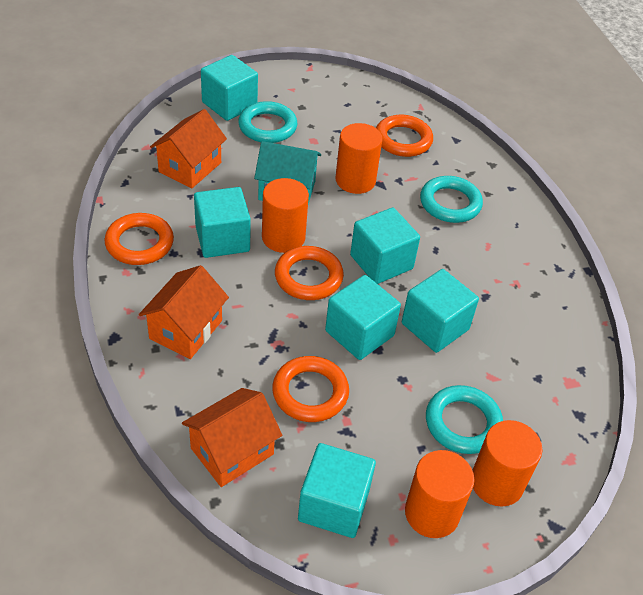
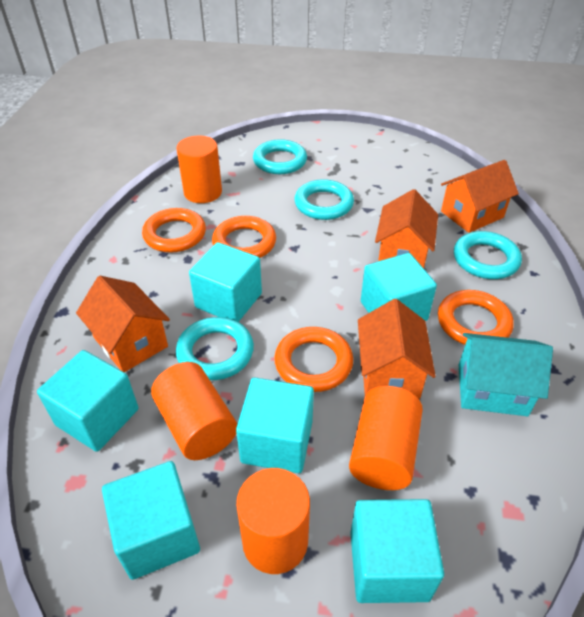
orange house: [139,265,229,359] [150,109,227,189] [182,388,282,487] = 3 -> [76,276,170,372] [358,299,436,399] [375,189,438,268] [441,160,519,233] = 4
turquoise ring: [238,101,297,143] [420,176,483,223] [426,385,503,454] = 3 -> [176,317,254,380] [253,139,307,174] [295,179,354,220] [454,231,522,279] = 4

